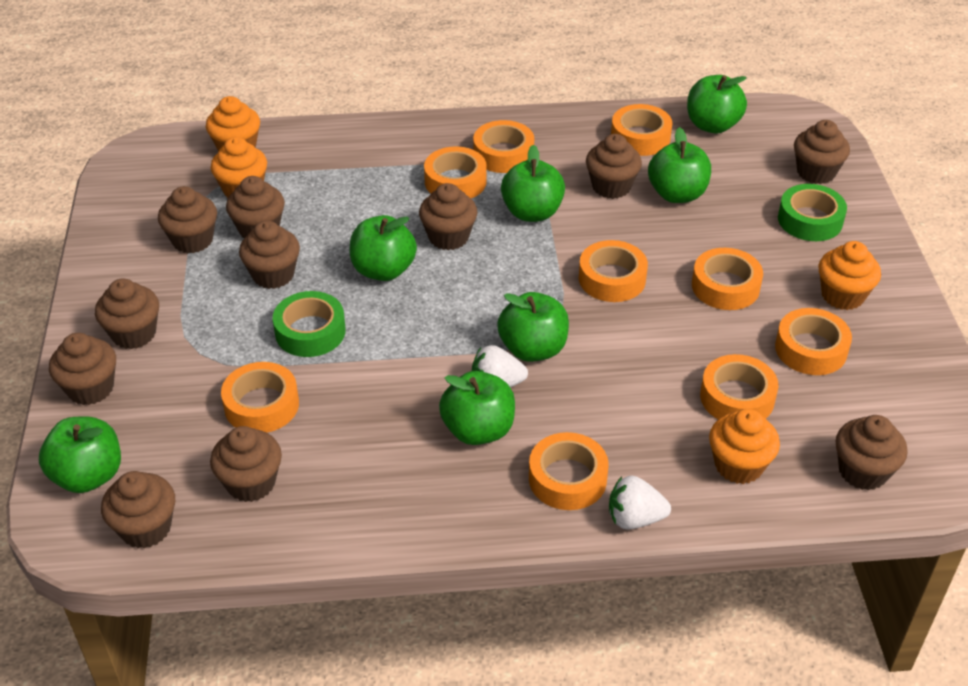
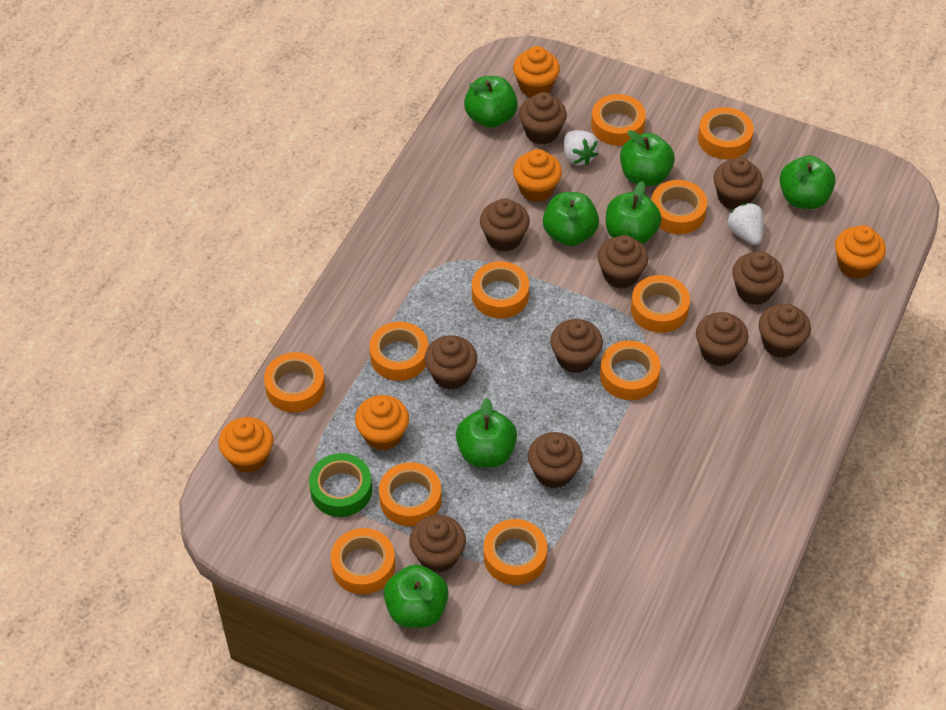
green tape: [273,291,346,357] [778,184,847,241] = 2 -> [309,453,372,517] = 1
orange cupcake: [206,96,260,151] [211,137,267,198] [709,409,780,484] [818,241,881,310] = 4 -> [219,417,273,473] [355,395,409,451] [513,46,560,97] [513,149,562,202] [835,225,886,279] = 5
orange tape: [221,362,299,433] [424,147,487,199] [473,120,534,173] [529,432,609,510] [579,240,648,302] [611,104,672,156] [692,248,763,310] [700,354,779,419] [775,308,852,375] = 9 -> [264,352,325,412] [331,528,395,594] [369,322,429,381] [379,462,442,526] [472,261,529,318] [484,519,547,585] [591,94,646,146] [600,340,661,400] [631,275,690,333] [651,180,707,234] [698,107,754,159] = 11

